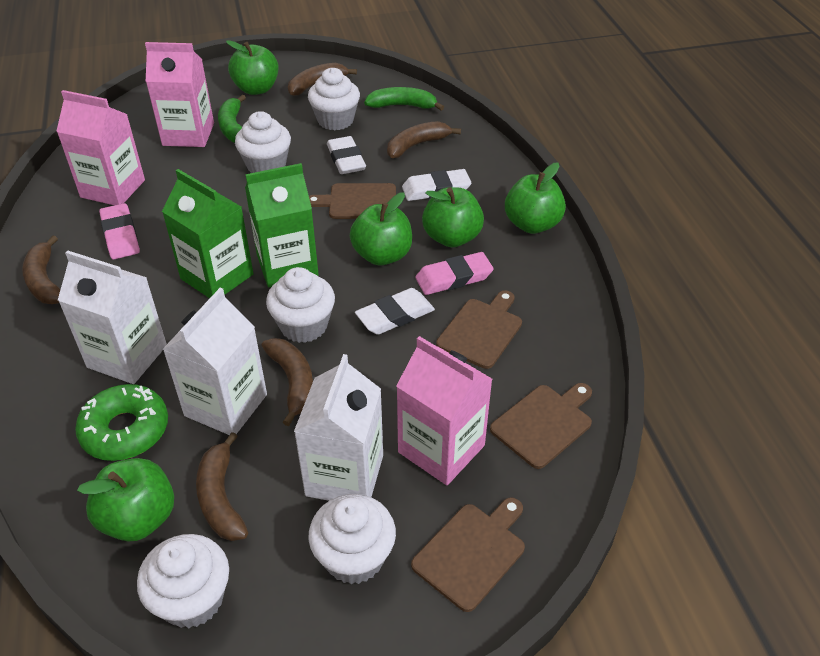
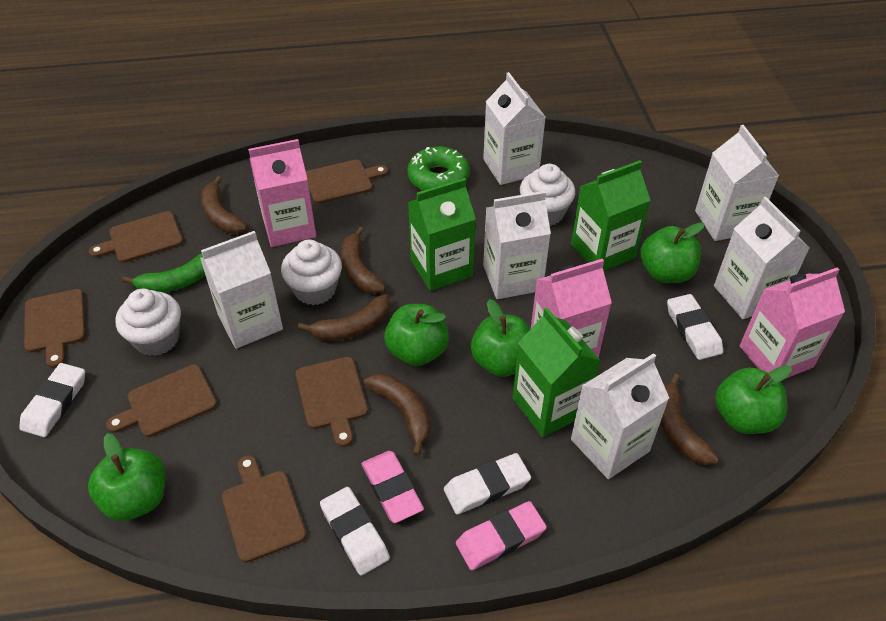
brown cutting board: [309,183,396,219] [411,497,525,612] [436,290,522,369] [490,383,592,469] = 4 -> [24,289,85,368] [89,211,183,263] [106,365,217,437] [222,455,306,563] [296,357,368,447] [306,160,388,204] = 6
green banana: [218,95,246,143] [364,87,444,111] = 2 -> [122,253,206,293] = 1
green carton: [162,169,254,298] [245,163,319,287] = 2 -> [408,178,476,291] [513,308,601,437] [571,160,651,271] = 3
white carton: [58,250,167,384] [163,288,267,435] [294,354,383,501] = 3 -> [200,231,283,349] [483,72,545,185] [483,191,551,299] [571,353,669,479] [695,125,779,241] [714,197,810,319] = 6
white cupcake: [137,534,229,628] [235,111,291,173] [266,267,335,343] [308,68,360,131] [308,494,396,584] = 5 -> [115,289,181,356] [281,240,342,305] [520,164,575,226] = 3
white eraser: [327,136,366,174] [355,288,435,335] [402,169,471,201] = 3 -> [19,363,85,437] [320,487,390,576] [444,453,531,514] [667,294,723,360] = 4

